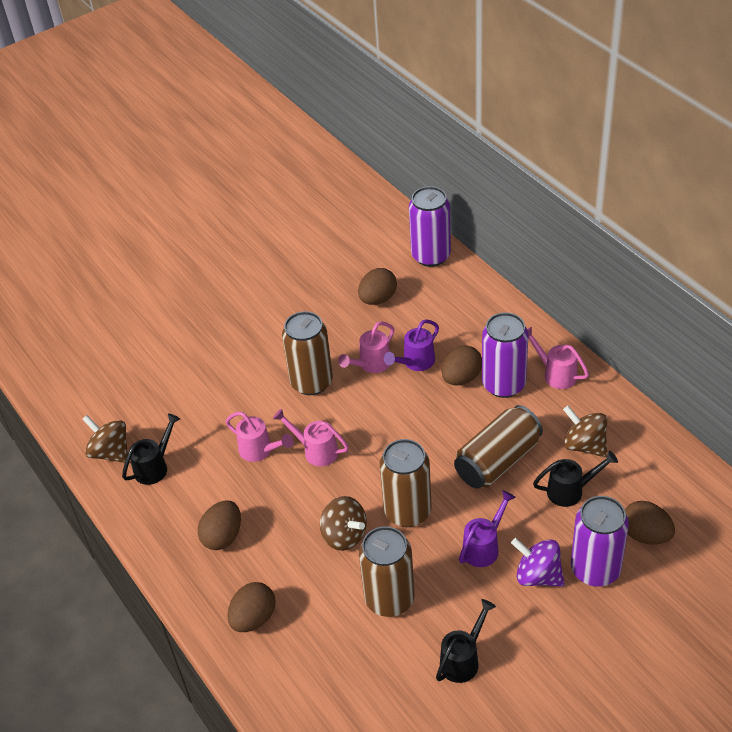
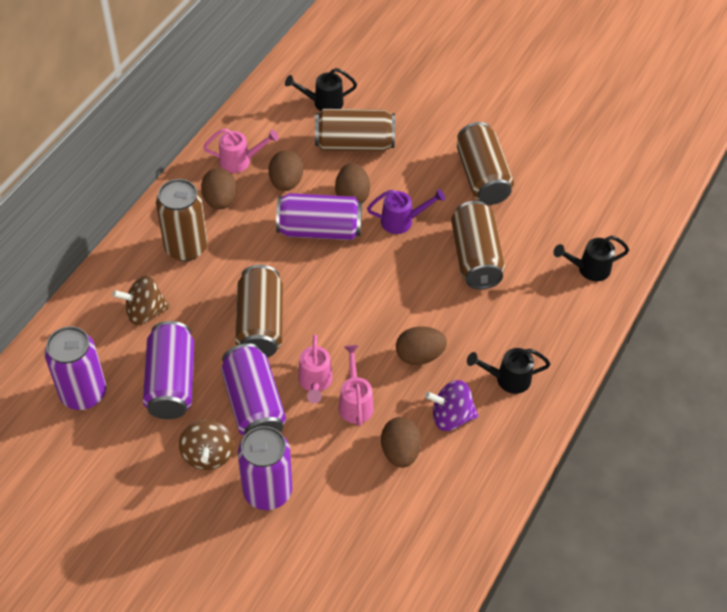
brown can: [282,311,333,395] [359,526,415,617] [380,439,432,527] [454,405,543,489] = 4 -> [156,179,207,261] [235,265,283,357] [315,109,395,151] [451,201,505,289] [457,122,514,205] = 5
brown spinning top: [82,415,128,463] [320,496,367,551] [563,406,607,457] = 3 -> [112,275,170,325] [179,419,234,470] = 2
pink watering can: [226,412,294,462] [273,408,349,467] [338,321,394,373] [527,327,589,389] = 4 -> [204,128,279,173] [298,334,333,404] [339,345,373,427] = 3
purple can: [409,186,451,267] [482,312,529,398] [571,496,629,587] = 3 -> [45,326,106,410] [143,321,194,419] [221,343,286,436] [238,426,292,510] [276,193,362,240] = 5
purple watering can: [384,320,439,371] [459,490,516,567] = 2 -> [367,189,445,234] = 1

